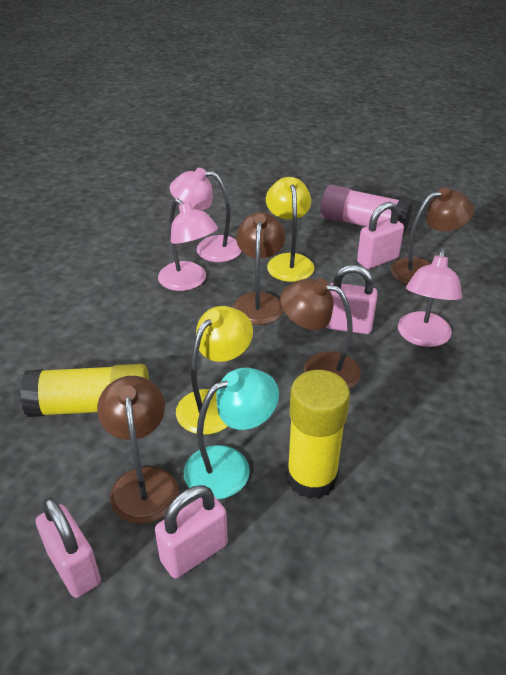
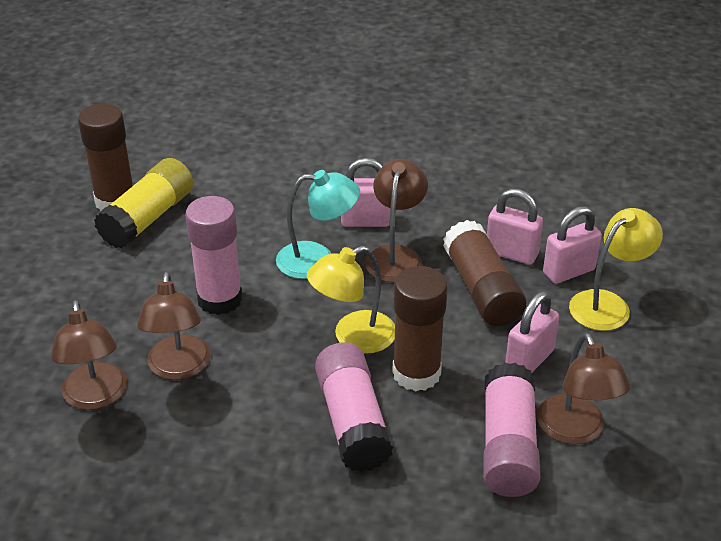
brown glue stick: none = 0 -> [78,104,133,211] [392,266,448,391] [443,220,526,326] = 3
pink glue stick: [320,185,412,235] = 1 -> [185,196,243,315] [315,342,393,472] [484,363,540,497] = 3
pink lamp: [158,199,218,291] [170,168,241,262] [398,249,462,347] = 3 -> none = 0
yellow glue stick: [20,364,149,417] [287,370,350,499] = 2 -> [94,158,193,249] = 1

